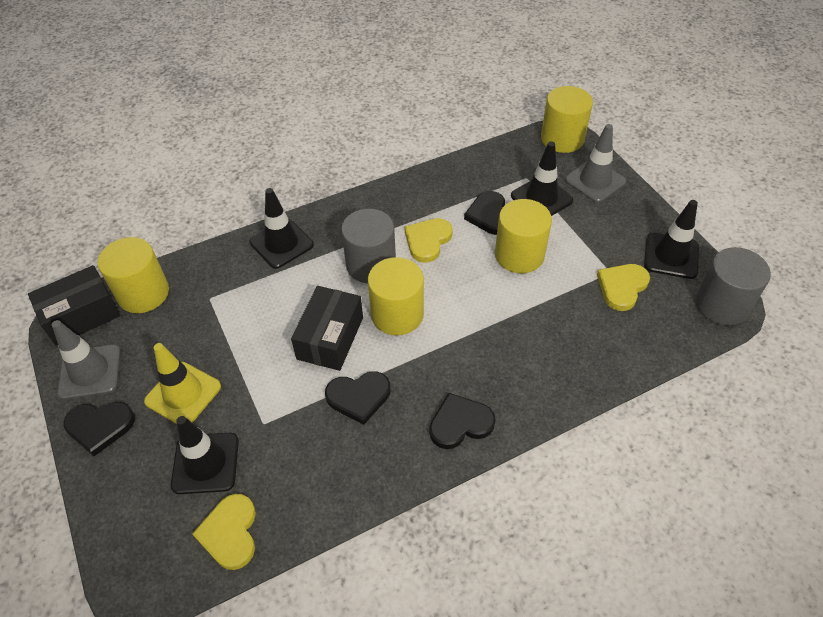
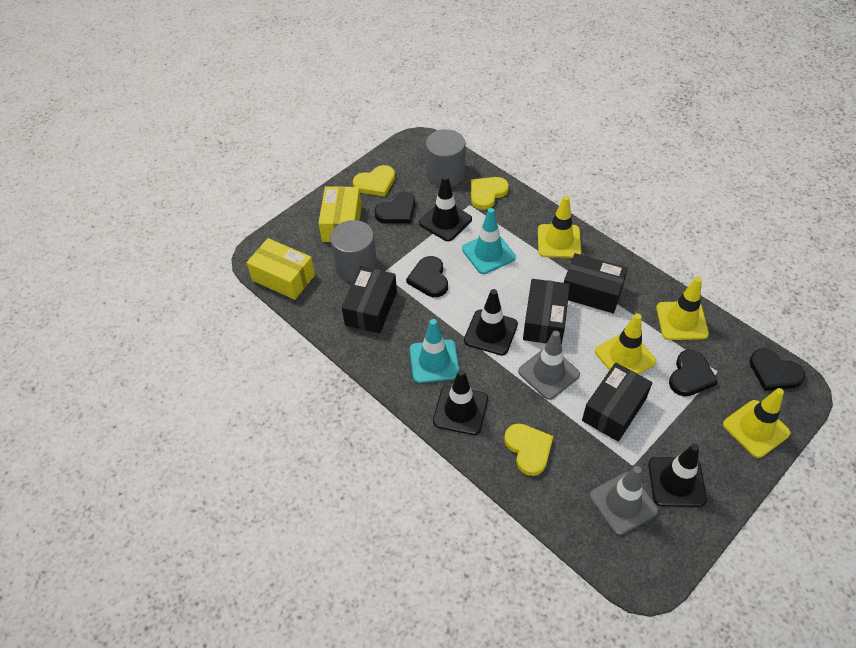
black box: [28,265,120,345] [291,286,363,371] = 2 -> [342,266,397,333] [523,279,570,345] [564,253,628,313] [582,362,652,442] = 4
turquoise traffic cone: none = 0 -> [410,319,459,383] [462,208,516,274] = 2
yellow box: none = 0 -> [247,238,315,300] [318,186,362,242] = 2
yellow cylinder: [98,237,169,313] [368,257,424,335] [495,199,552,273] [541,86,593,153] = 4 -> none = 0
yellow traffic cone: [144,343,221,424] = 1 -> [538,196,581,258] [595,313,656,375] [656,277,709,340] [723,388,791,458] = 4

